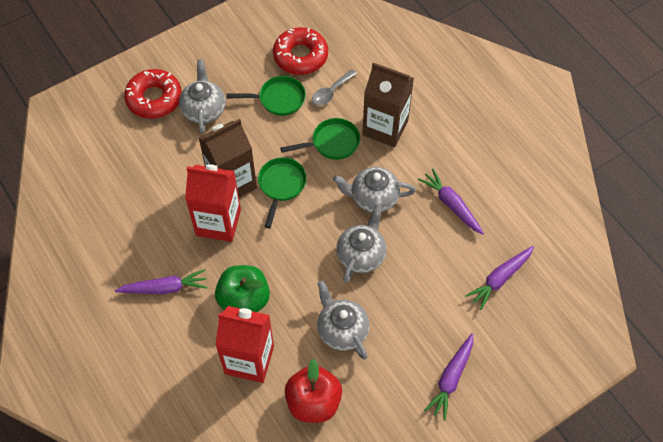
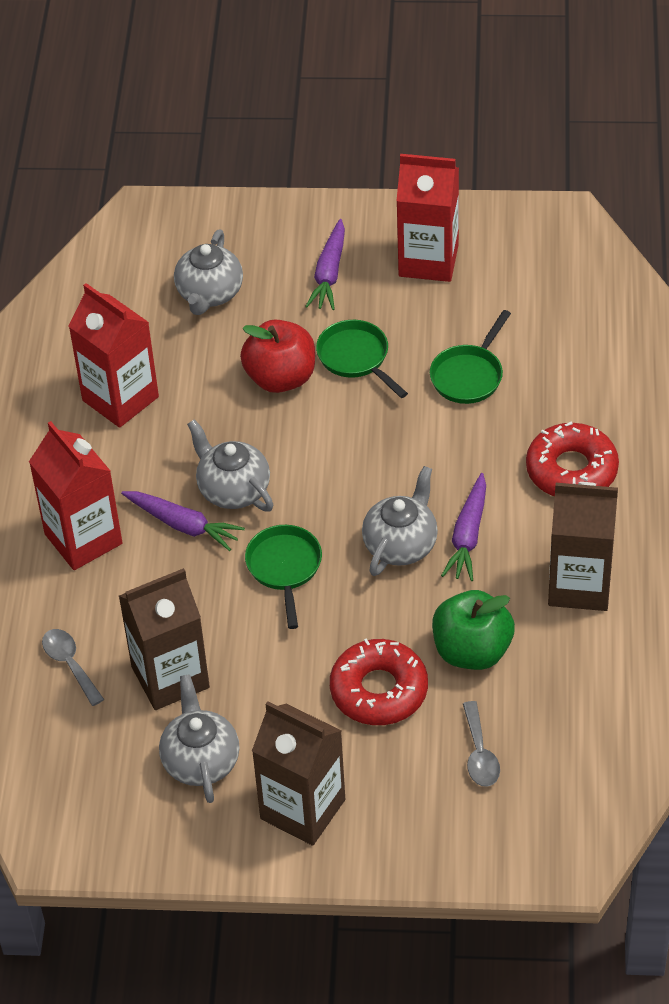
brown carton: [199,119,257,197] [362,62,414,147] = 2 -> [119,568,210,710] [252,701,345,846] [548,482,618,611] = 3
grey spoon: [312,69,357,106] = 1 -> [42,629,104,706] [463,701,500,787] = 2
purple carrot: [115,269,207,294] [418,169,484,235] [424,333,473,420] [465,246,534,310] = 4 -> [121,491,245,551] [305,219,345,310] [441,473,486,581] = 3
red carton: [185,164,241,242] [215,306,274,383] = 2 -> [29,421,123,570] [69,283,159,428] [396,154,459,282] = 3

